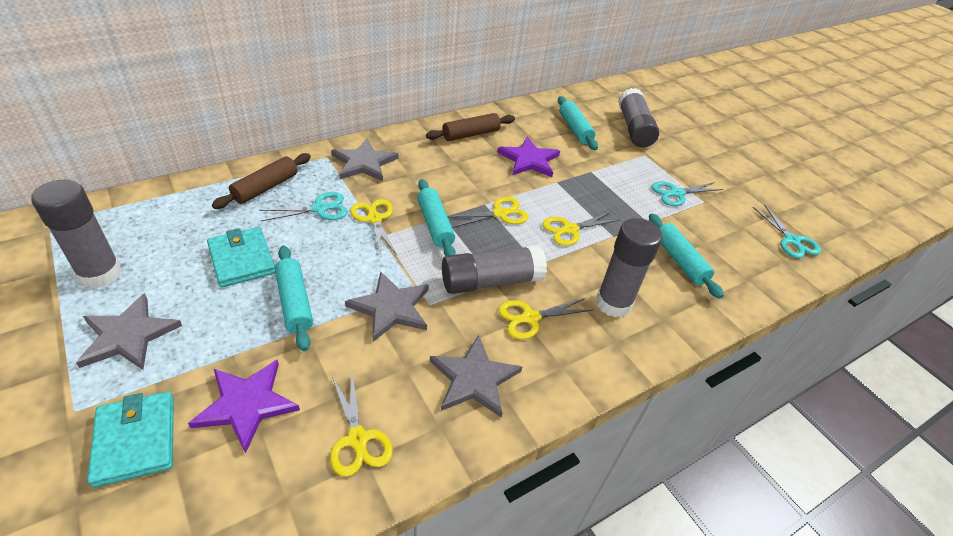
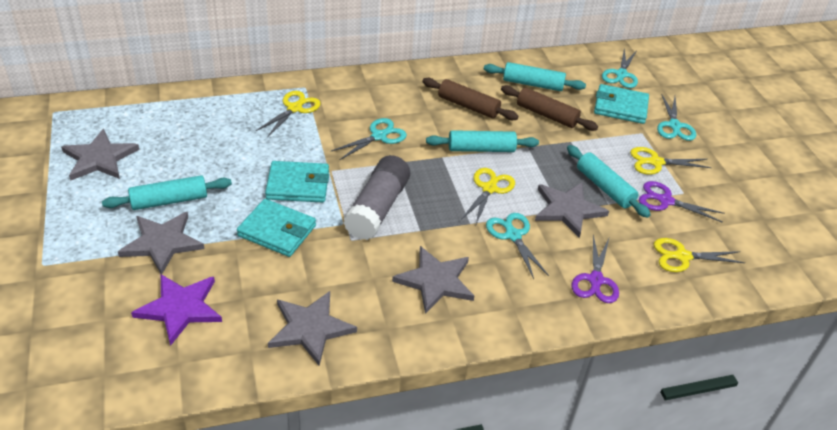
grey glue stick: [31,180,122,288] [442,245,547,294] [596,218,662,317] [618,88,659,147] = 4 -> [343,155,410,240] = 1
grey star: [76,293,182,370] [331,139,398,181] [345,272,429,342] [430,335,522,418] = 4 -> [61,129,140,181] [118,212,205,274] [268,291,357,366] [392,246,474,314] [535,182,609,238] = 5
purple scissors: none = 0 -> [571,235,619,303] [639,181,724,222] = 2
purple star: [188,360,300,454] [497,137,560,177] = 2 -> [131,274,222,346] = 1
turquoise scissors: [259,192,348,221] [652,181,723,206] [753,204,821,258] = 3 -> [331,118,407,160] [486,213,549,279] [602,48,638,88] [657,94,696,141] = 4
turquoise wallet: [87,391,174,488] [207,227,275,288] = 2 -> [237,199,316,257] [265,161,329,203] [594,84,649,124] = 3
yellow scissors: [330,374,393,477] [350,199,397,255] [448,197,528,228] [498,298,593,340] [542,212,620,246] = 5 -> [256,91,321,138] [461,168,515,224] [630,147,712,175] [653,238,745,272] = 4

